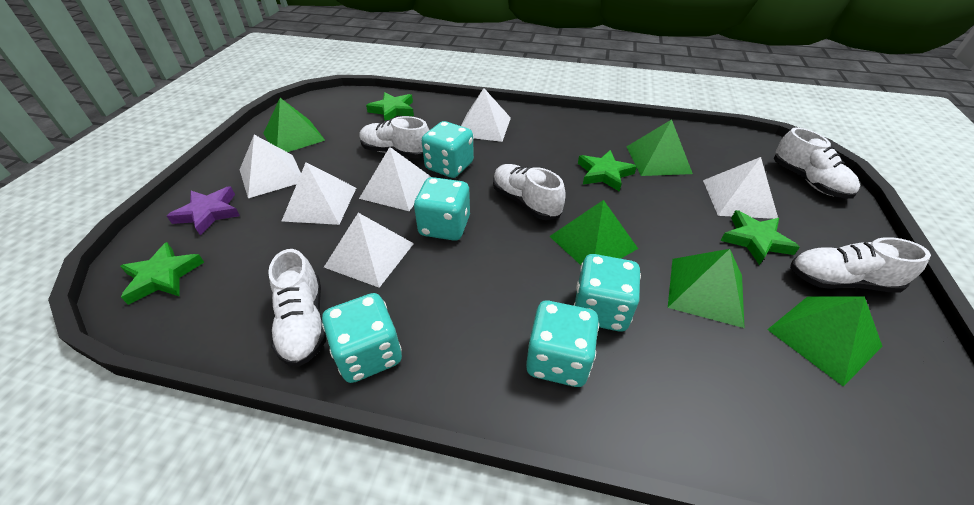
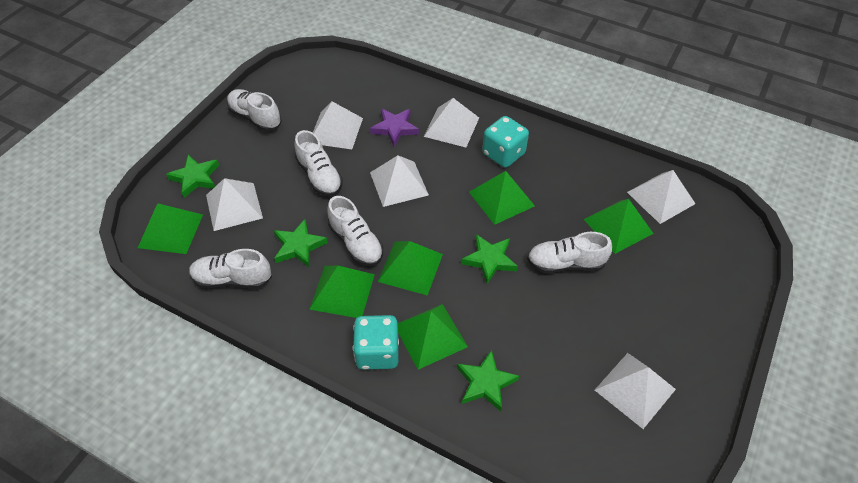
green pyramid: [263,98,325,152] [549,200,638,265] [627,119,693,176] [668,249,745,328] [767,296,882,387] = 5 -> [138,203,203,254] [309,266,375,318] [378,241,443,296] [398,304,468,370] [469,171,535,225] [584,199,654,254] = 6
turquoise dice: [322,293,402,383] [414,177,470,241] [422,121,474,178] [526,301,599,387] [574,254,641,332] = 5 -> [353,315,399,370] [482,116,529,168] = 2

